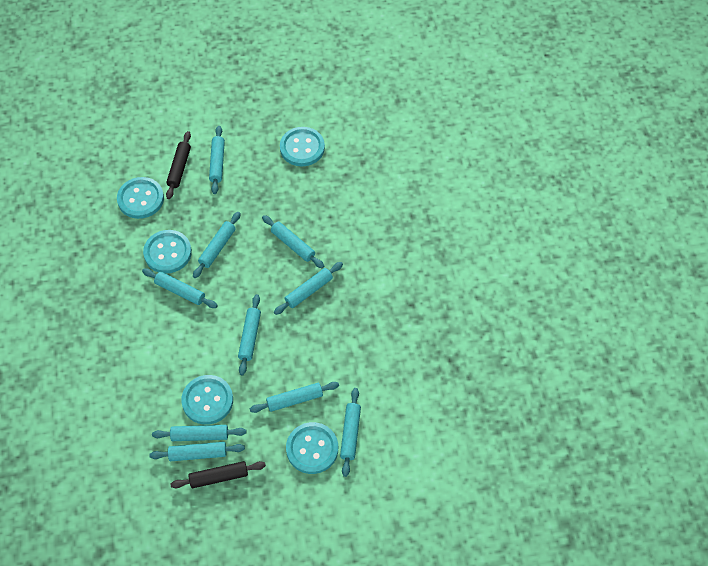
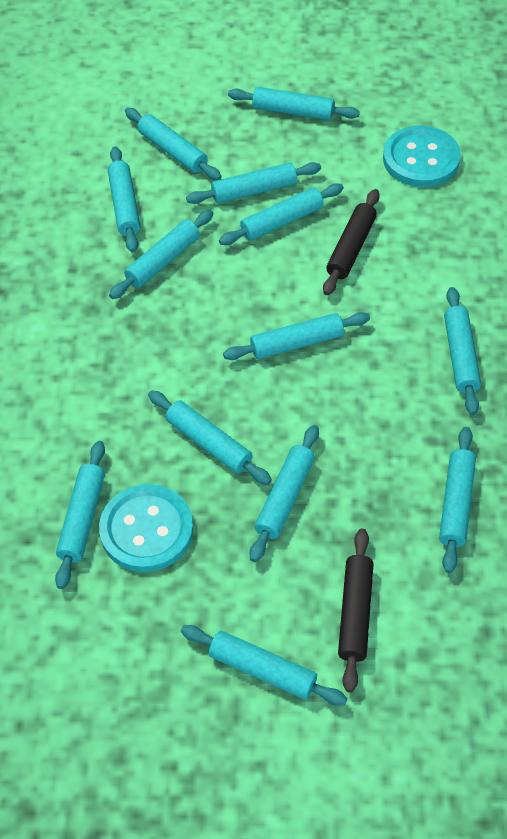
turquoise button: [117,177,164,219] [143,230,192,273] [181,375,233,425] [280,127,325,166] [286,422,338,474] = 5 -> [99,484,193,572] [383,126,461,187] = 2
turquoise rolling pin: [142,269,218,308] [149,442,245,461] [152,425,246,441] [193,212,241,278] [209,126,225,194] [238,294,261,376] [250,382,339,413] [262,215,324,268] [274,262,343,315] [340,388,361,477] = 10 -> [55,441,105,589] [108,146,140,252] [109,210,214,299] [125,108,222,180] [148,390,272,485] [181,625,347,706] [186,162,321,204] [219,183,344,245] [223,312,370,360] [228,87,360,120] [250,425,319,562] [439,427,476,573] [444,287,481,415] = 13

